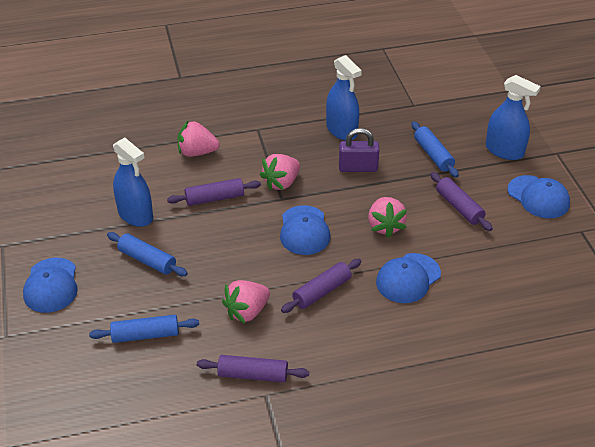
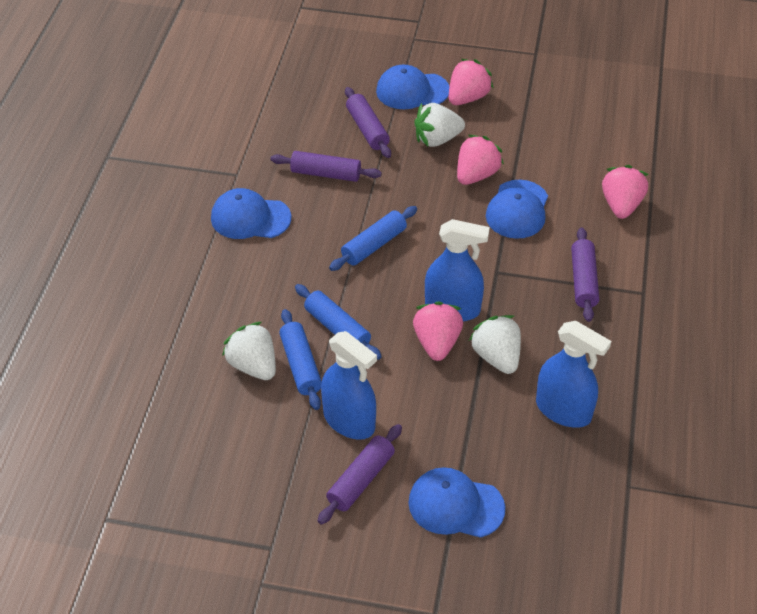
purple padlock: [339,128,379,172] = 1 -> none = 0
white strawberry: none = 0 -> [222,322,276,380] [414,103,465,147] [469,315,521,374] = 3

